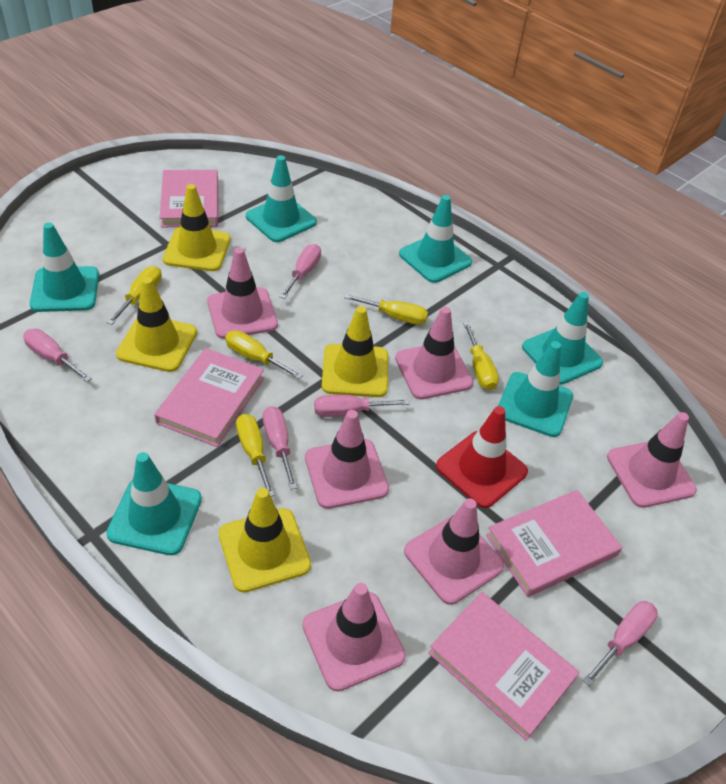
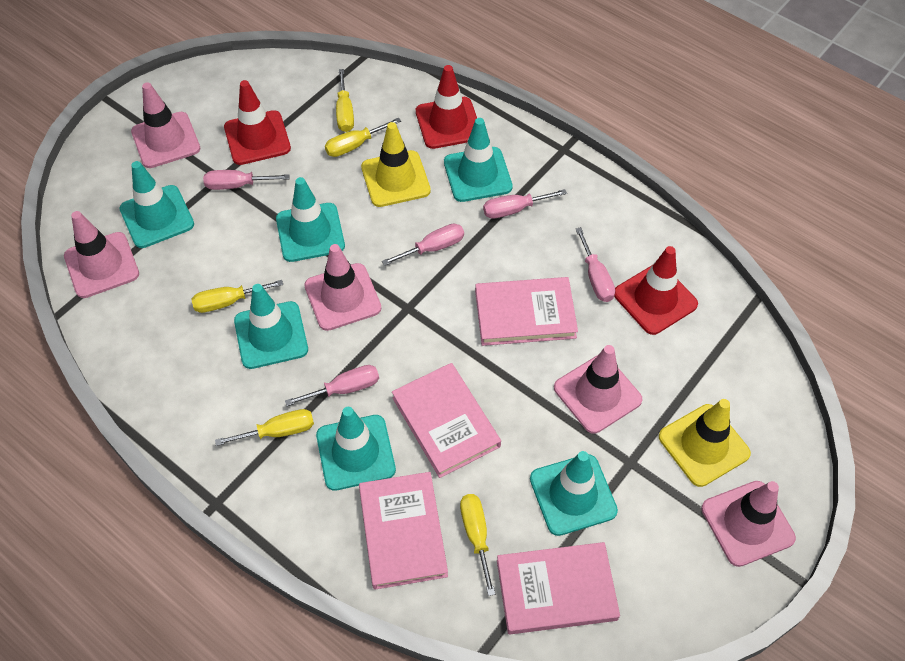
pink traffic cone: [207,248,278,339] [302,583,406,691] [305,410,389,509] [395,307,474,400] [404,498,504,605] [607,412,697,508] = 6 -> [64,211,139,298] [131,82,200,168] [304,244,382,331] [554,345,642,433] [701,481,796,567] = 5
red traffic cone: [436,406,528,508] = 1 -> [224,80,291,165] [416,65,477,149] [614,246,698,335] = 3
yellow traffic cone: [116,277,197,372] [163,184,231,271] [219,488,311,593] [322,306,388,397] = 4 -> [361,122,431,207] [659,399,751,487] = 2

